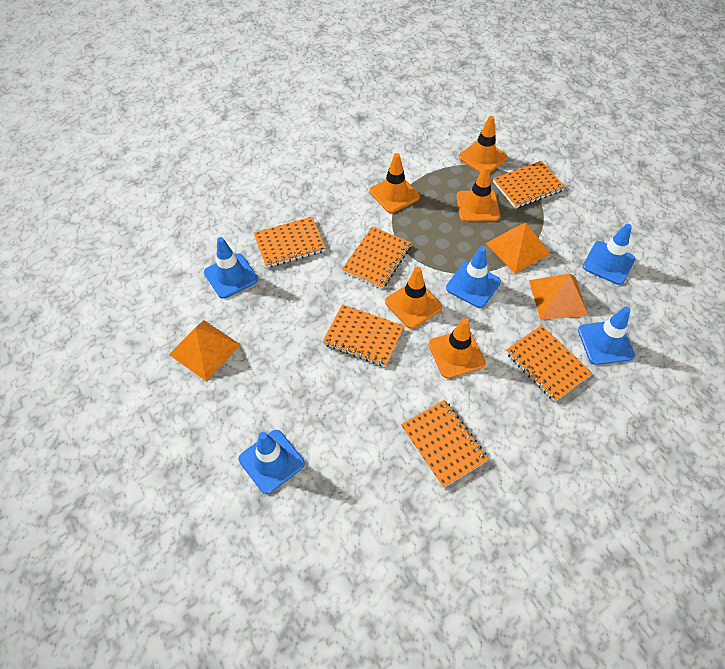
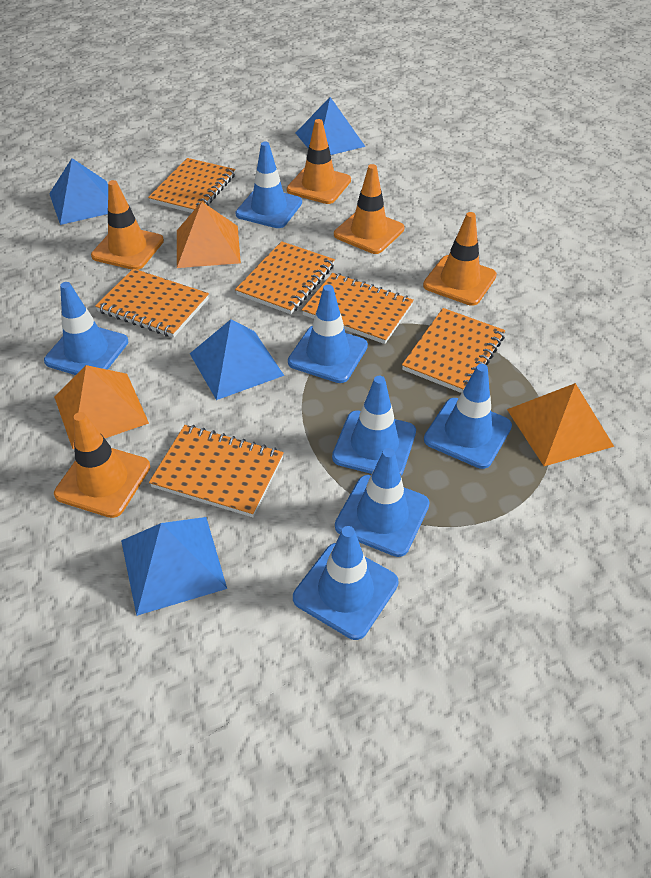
blue pyramid: none = 0 -> [49,158,108,225] [121,517,227,616] [190,319,284,400] [296,97,366,155] = 4
blue traffic cone: [204,237,258,299] [239,430,305,494] [446,246,501,308] [578,307,635,365] [583,224,635,285] = 5 -> [44,282,128,375] [235,142,302,228] [288,284,368,383] [293,526,398,640] [332,376,416,476] [335,448,430,557] [424,364,512,469] = 7

